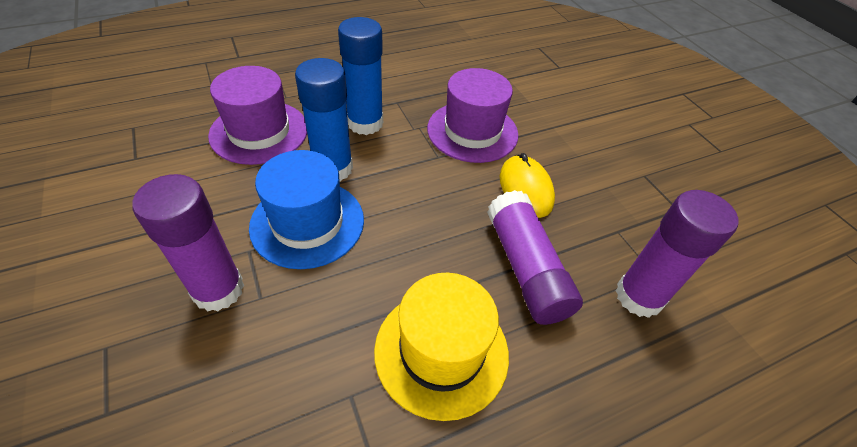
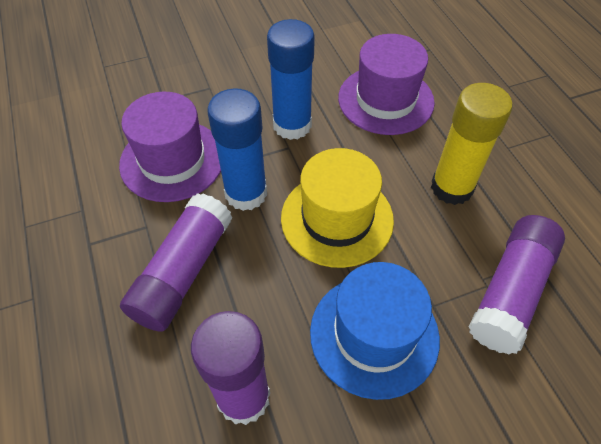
yellow glue stick: none = 0 -> [431,83,513,205] = 1
yellow mouse: [500,153,555,218] = 1 -> none = 0

